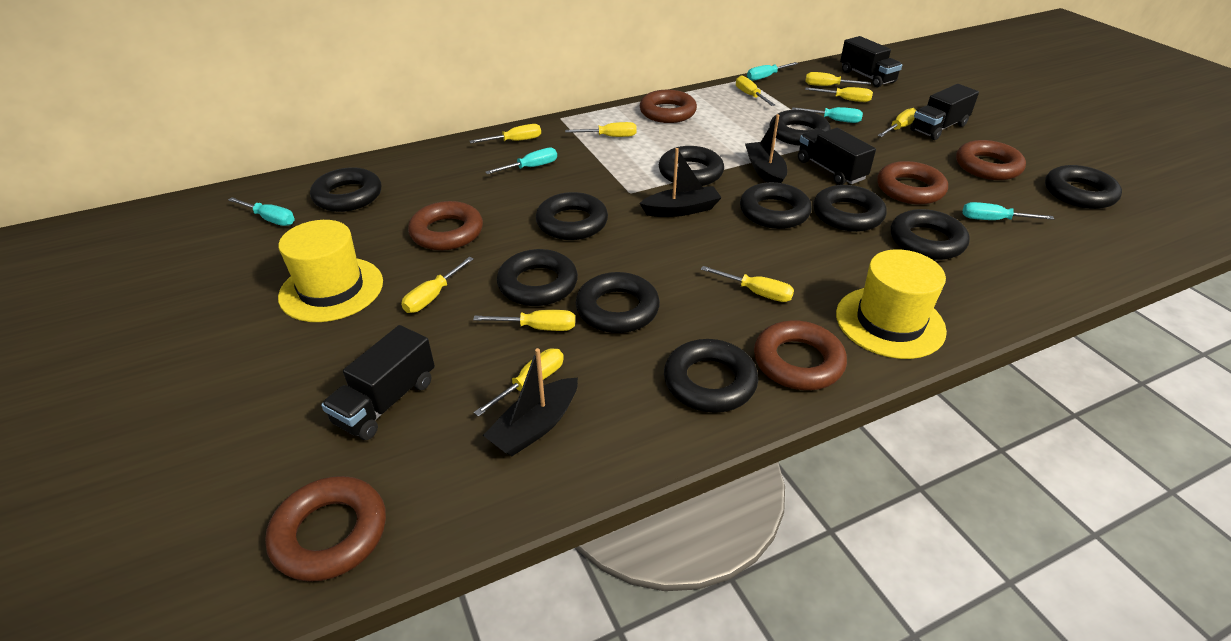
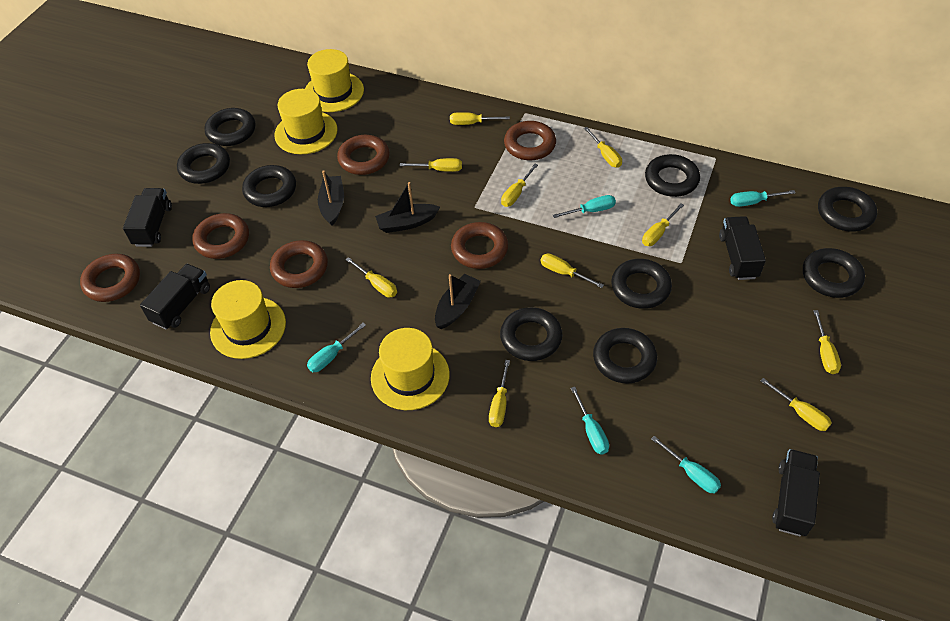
black ring: [310,167,381,212] [497,249,578,306] [536,192,608,240] [576,272,660,333] [659,146,724,186] [664,339,758,413] [740,182,812,229] [769,110,831,146] [813,185,886,232] [891,209,970,260] [1045,165,1122,209] = 11 -> [177,143,230,184] [205,108,256,146] [242,165,296,207] [500,307,563,361] [593,328,657,384] [611,259,672,309] [645,154,700,197] [803,248,865,298] [818,187,877,232] = 9
yellow hat: [278,220,383,322] [836,249,947,359] = 2 -> [210,280,286,359] [274,89,338,154] [305,49,364,112] [371,328,450,410] = 4

